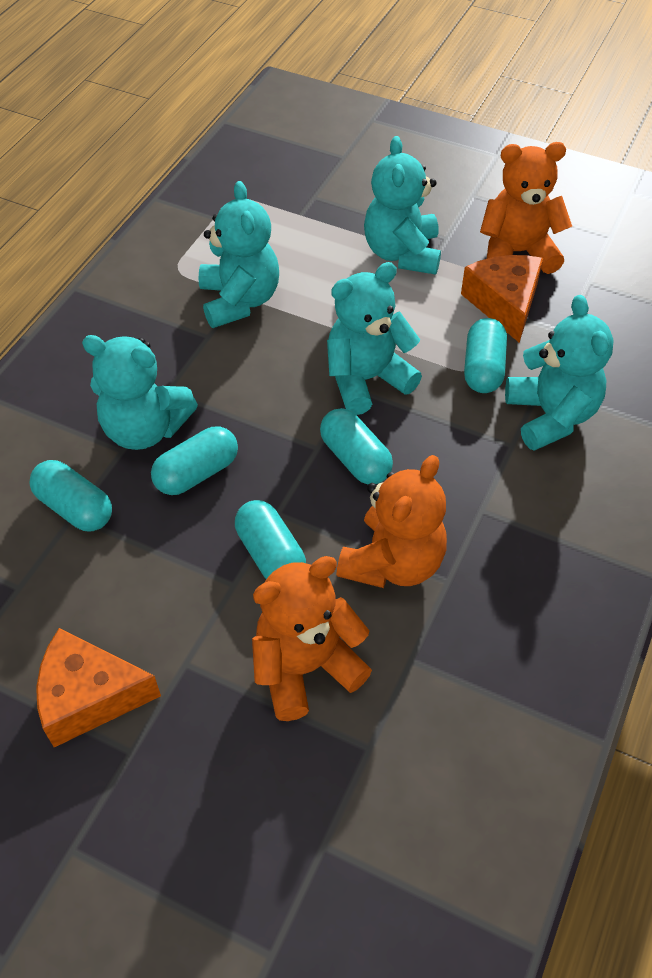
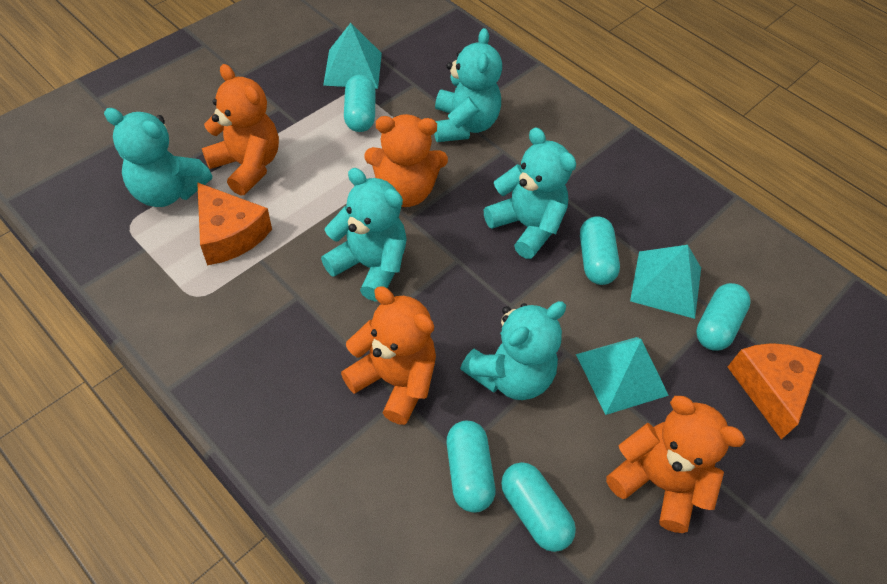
orange teddy bear: [252,556,372,721] [336,455,447,588] [480,142,572,274] = 3 -> [202,64,279,196] [341,286,436,425] [364,114,448,207] [606,396,745,533] = 4
turquoise pyramid: none = 0 -> [323,23,382,89] [576,337,669,415] [630,245,701,319] = 3

